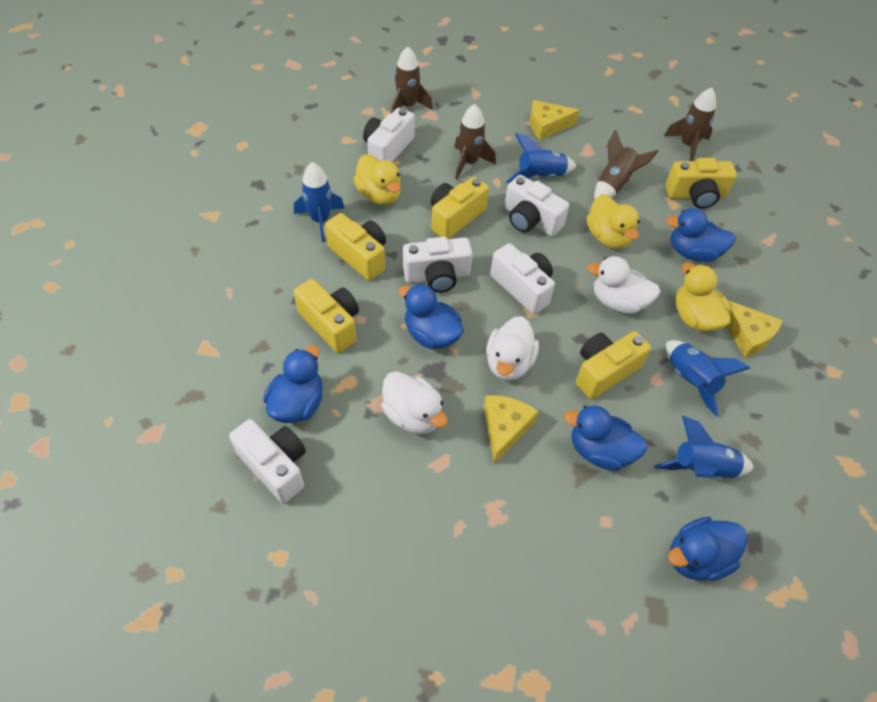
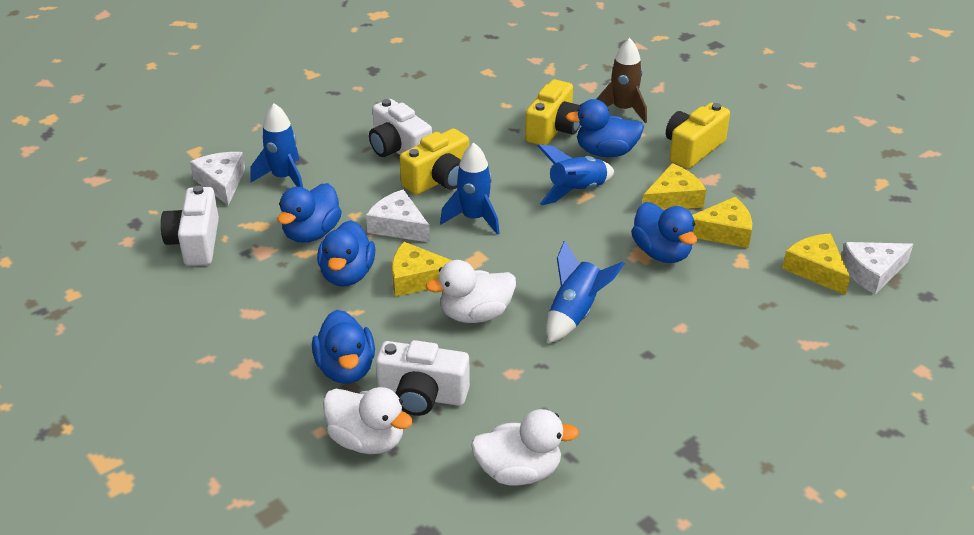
brown rocket: [391,46,433,114] [454,104,496,179] [594,130,658,200] [664,88,716,161] = 4 -> [597,38,647,123] = 1
white camera: [229,419,306,503] [363,108,415,162] [403,237,473,293] [490,243,555,314] [504,175,569,237] = 5 -> [161,186,219,266] [369,99,432,157] [376,340,470,416] = 3
white cheese: none = 0 -> [190,152,245,206] [366,189,430,243] [841,242,913,294] = 3
yellow camera: [294,279,359,353] [325,213,386,281] [431,177,489,239] [576,331,651,399] [665,158,737,209] = 5 -> [400,128,469,195] [525,79,580,145] [666,103,730,169] = 3
yellow cheese: [484,395,539,463] [530,100,580,140] [727,300,783,357] = 3 -> [392,242,453,297] [642,163,706,210] [692,197,752,248] [782,234,850,295] = 4
yellow duck: [353,155,401,205] [587,194,640,249] [676,263,731,332] = 3 -> none = 0

